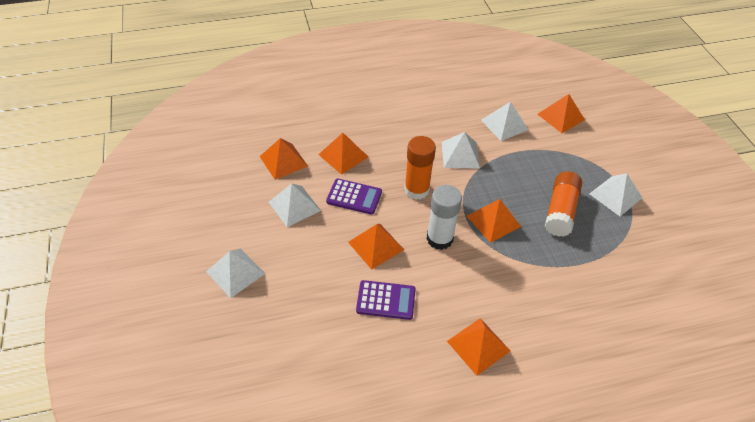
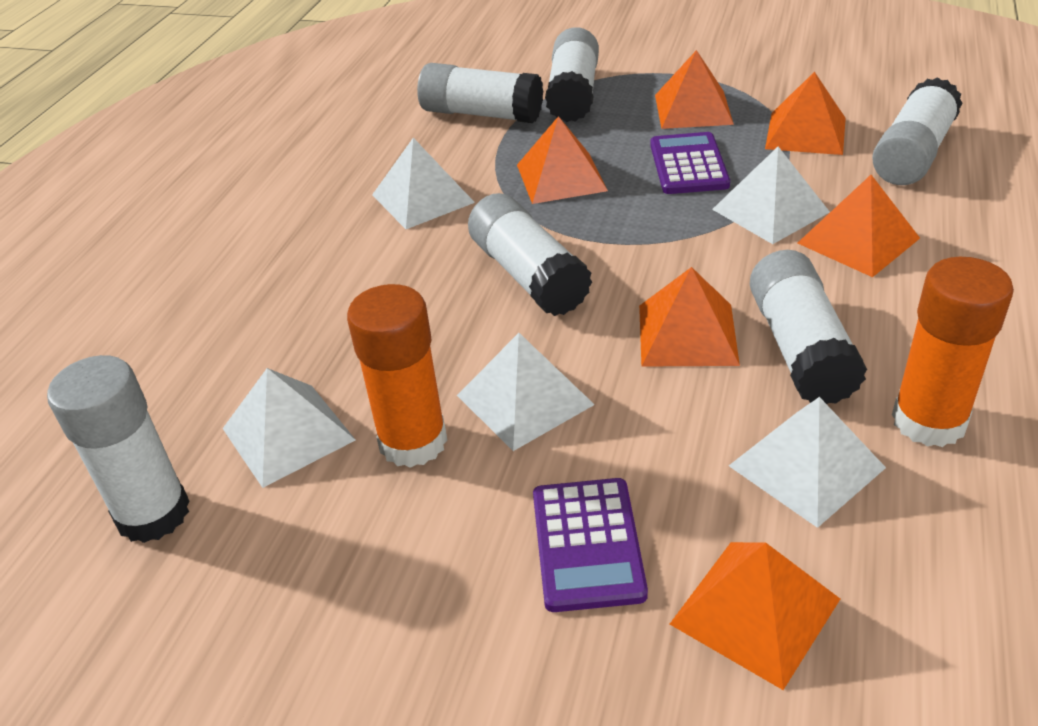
white glue stick: [427,185,462,250] = 1 -> [47,355,190,543] [417,63,543,123] [468,193,592,316] [545,27,599,122] [750,250,867,404] [872,77,962,185] = 6

